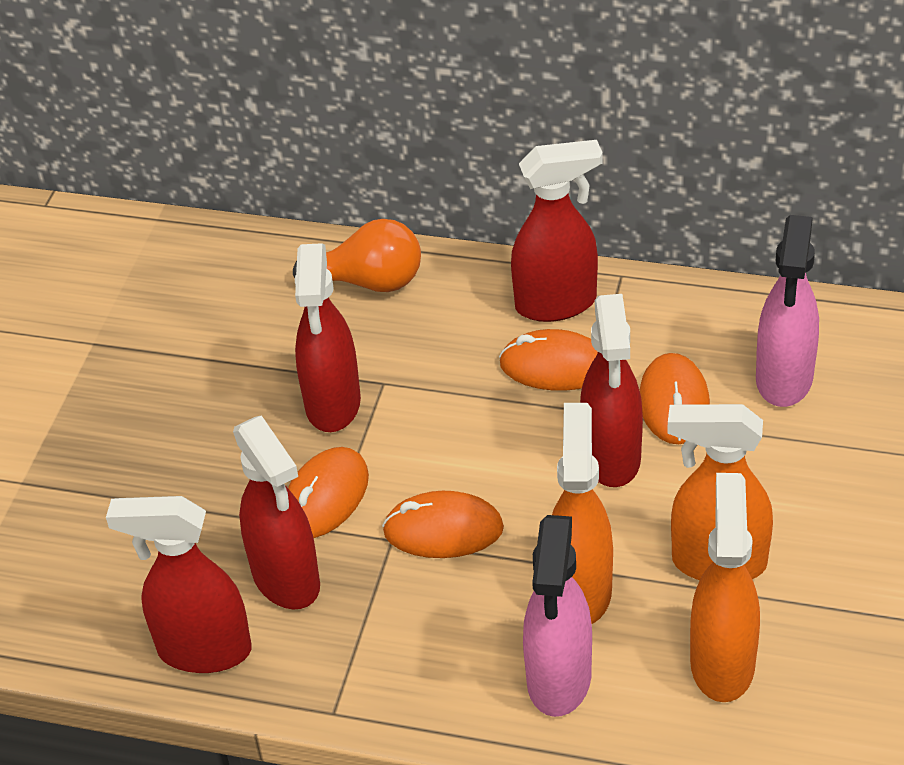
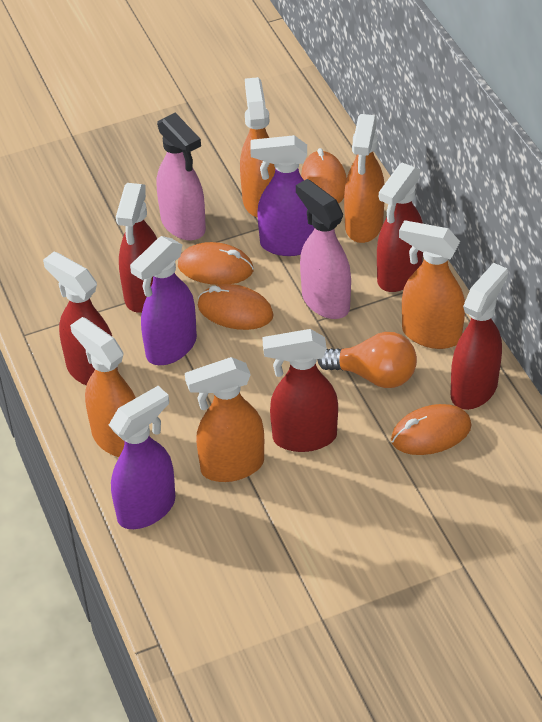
orange spray bottle: [552,403,613,624] [667,404,773,581] [690,473,760,702] = 3 -> [70,317,136,457] [185,357,264,482] [240,77,275,218] [344,114,384,243] [399,220,465,349] = 5
purple spray bottle: none = 0 -> [109,386,175,529] [130,236,197,365] [250,135,314,256] = 3

